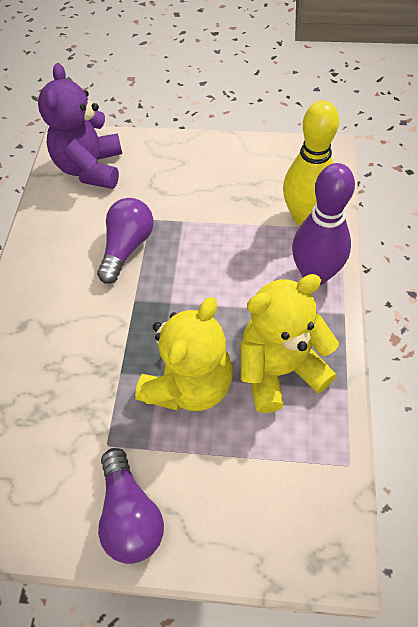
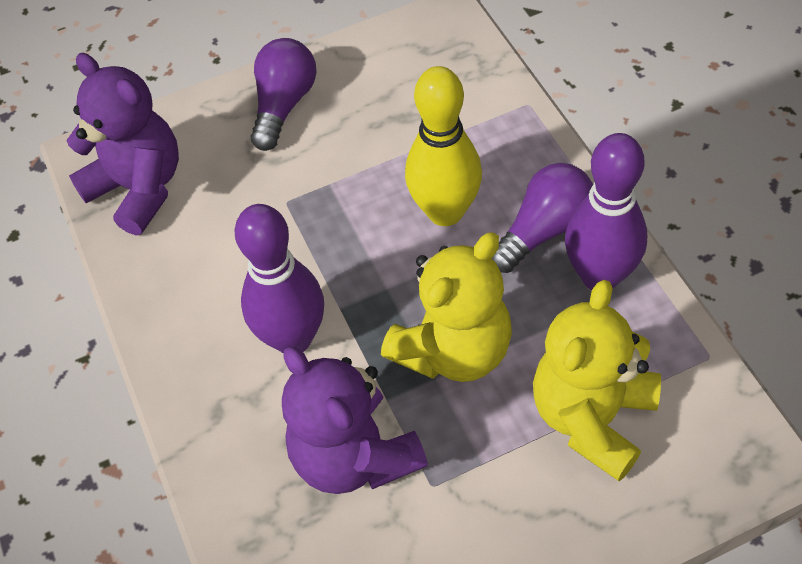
purple bowling pin: [292,163,355,285] = 1 -> [235,204,324,353] [565,133,647,290] = 2
purple teddy bear: [38,63,122,189] = 1 -> [66,53,179,235] [282,346,428,494] = 2

